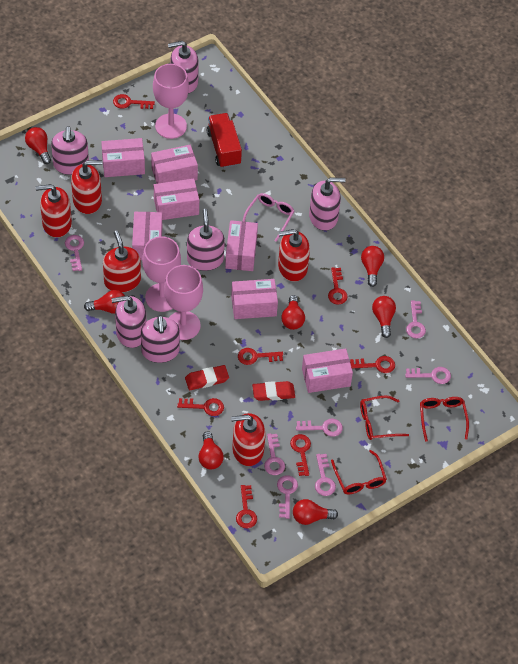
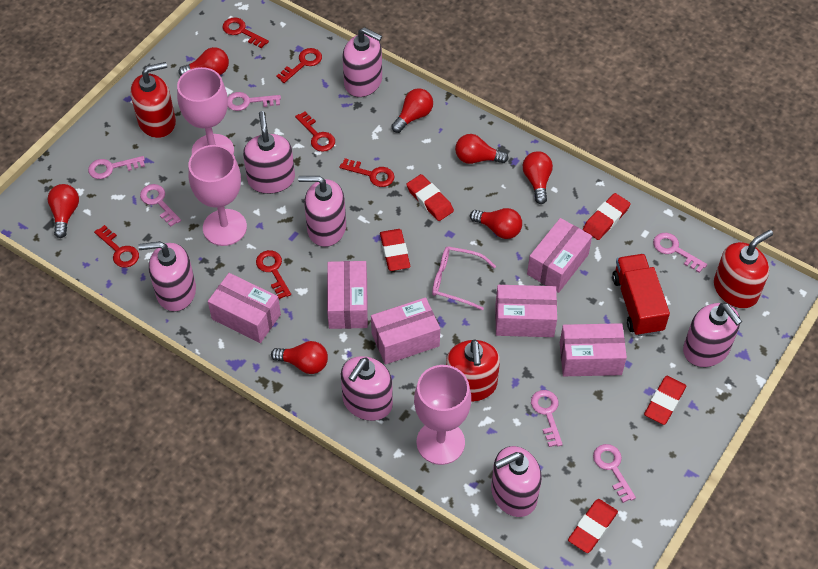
pink box: [101,138,145,177] [132,212,162,260] [151,145,198,184] [154,179,199,220] [225,220,258,271] [231,279,278,319] [302,348,353,393] = 7 -> [208,273,281,343] [327,261,368,329] [371,297,440,364] [495,285,557,337] [527,218,592,293] [560,323,627,376] = 6
pink key: [65,235,84,271] [264,433,285,475] [277,475,298,519] [296,419,343,437] [315,454,336,496] [405,367,451,384] [406,301,426,339] = 7 -> [88,156,145,179] [140,184,181,227] [228,92,281,111] [531,390,563,447] [593,444,636,503] [653,233,707,273] = 6
pink soap dispenser: [51,126,89,175] [111,296,146,348] [141,315,180,363] [168,41,199,93] [187,209,225,271] [309,177,345,231] = 6 -> [138,241,196,312] [243,111,295,194] [298,176,346,247] [341,356,393,421] [342,27,382,97] [491,446,542,517] [683,303,742,367] = 7
red eraser: [185,365,229,390] [252,381,295,401] = 2 -> [380,229,410,271] [406,174,454,221] [568,499,618,553] [583,193,630,240] [644,376,687,425] = 5
red glasses: [331,450,387,494] [360,396,409,440] [420,397,469,442] = 3 -> none = 0
red key: [113,94,155,109] [177,398,224,416] [236,485,257,528] [238,348,283,365] [290,434,311,476] [328,267,348,305] [350,356,395,373] = 7 -> [94,225,139,268] [222,17,269,48] [256,250,291,299] [276,48,322,83] [295,111,335,152] [340,158,394,187] = 6
red soap dispenser: [35,184,72,238] [71,160,102,214] [103,230,141,293] [231,413,266,466] [278,229,310,282] = 5 -> [130,62,176,138] [446,339,500,402] [714,230,773,308] = 3

